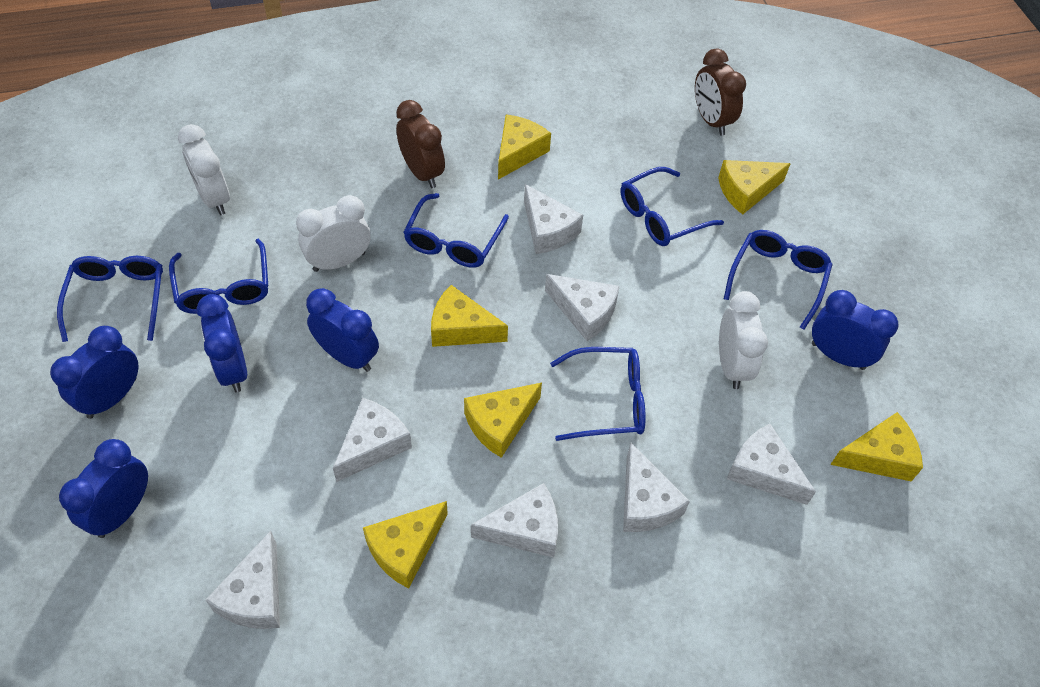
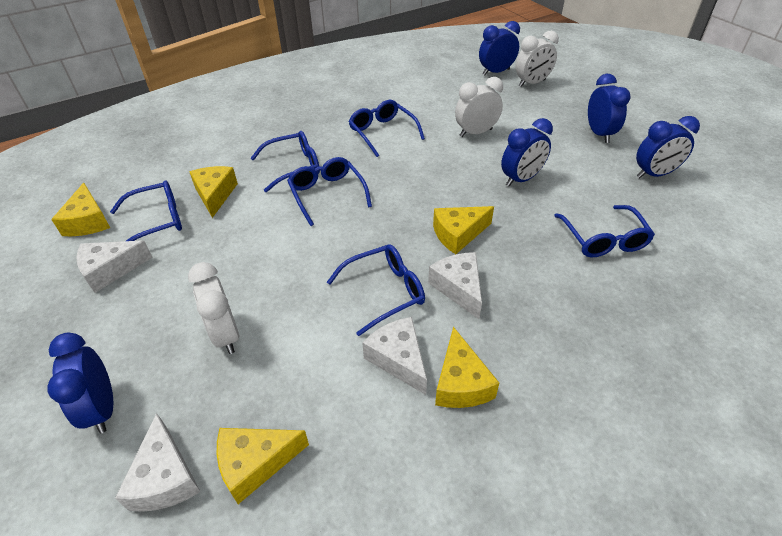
brown clock: [396,100,445,188] [695,49,746,136] = 2 -> none = 0
white cheese: [206,531,280,629] [333,398,412,482] [471,483,558,558] [524,184,583,254] [545,274,620,341] [623,443,690,532] [727,424,816,505] = 7 -> [77,240,153,293] [115,413,200,512] [362,317,427,395] [428,252,482,319] = 4
yellow cheese: [363,501,448,589] [431,285,508,347] [464,383,542,458] [498,114,551,180] [718,160,791,215] [830,412,923,481] = 6 -> [51,183,110,236] [189,166,238,218] [217,428,309,504] [433,206,494,254] [435,327,499,408] = 5

